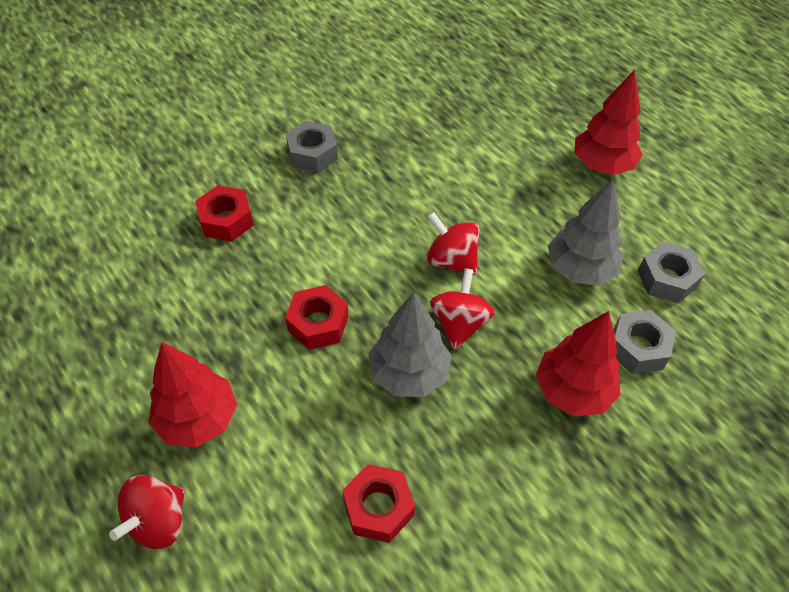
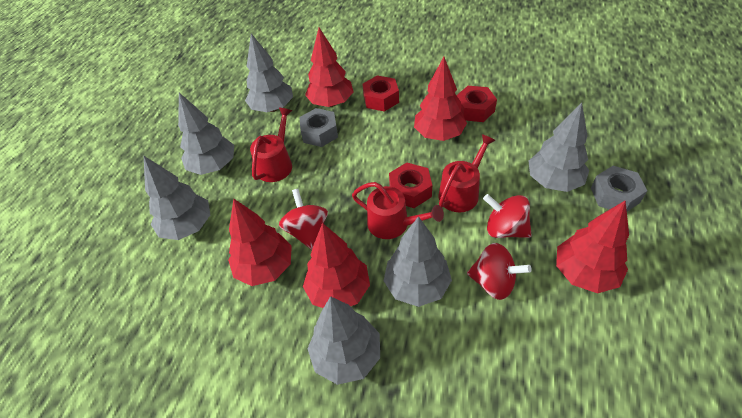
grey nut: [286,121,338,173] [614,310,676,374] [638,242,705,303] = 3 -> [299,108,338,147] [591,166,647,212] = 2
grey tree: [368,292,451,397] [548,179,624,286] = 2 -> [144,156,210,240] [178,93,234,175] [245,33,293,112] [307,296,380,385] [384,216,452,307] [529,102,589,192] = 6
red tree: [149,342,237,448] [536,311,621,416] [575,70,643,175] = 3 -> [228,199,292,286] [303,223,370,308] [305,28,354,107] [414,57,467,141] [556,200,629,294] = 5
red watering can: none = 0 -> [250,108,292,182] [352,182,444,239] [439,134,496,212] = 3

